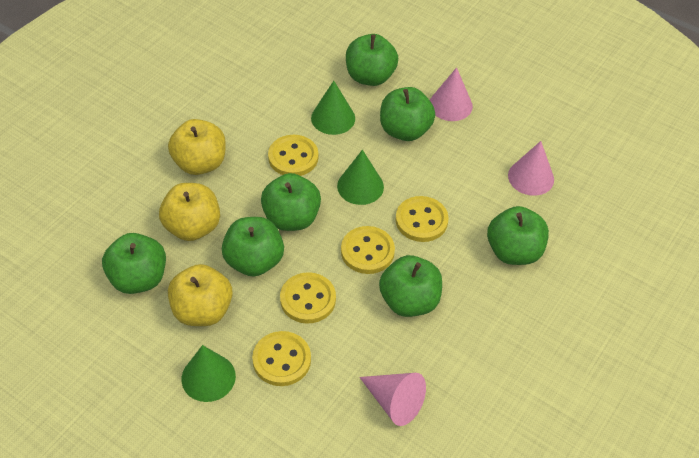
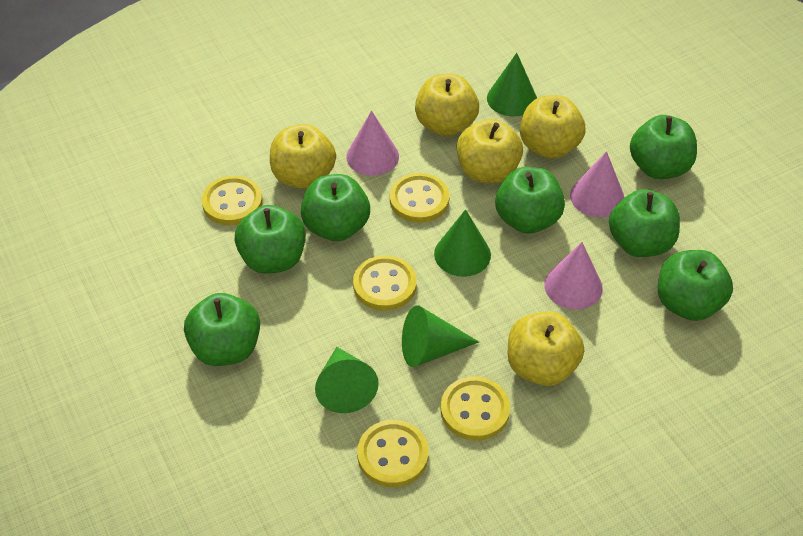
green cone: [182,345,236,402] [311,81,355,135] [337,150,384,205] = 3 -> [315,347,379,413] [402,305,479,367] [434,209,491,277] [487,53,537,116] = 4
yellow apple: [159,183,220,241] [168,119,226,175] [168,264,233,326] = 3 -> [270,124,336,189] [415,74,479,136] [457,119,523,184] [508,311,584,386] [520,95,586,159] = 5

